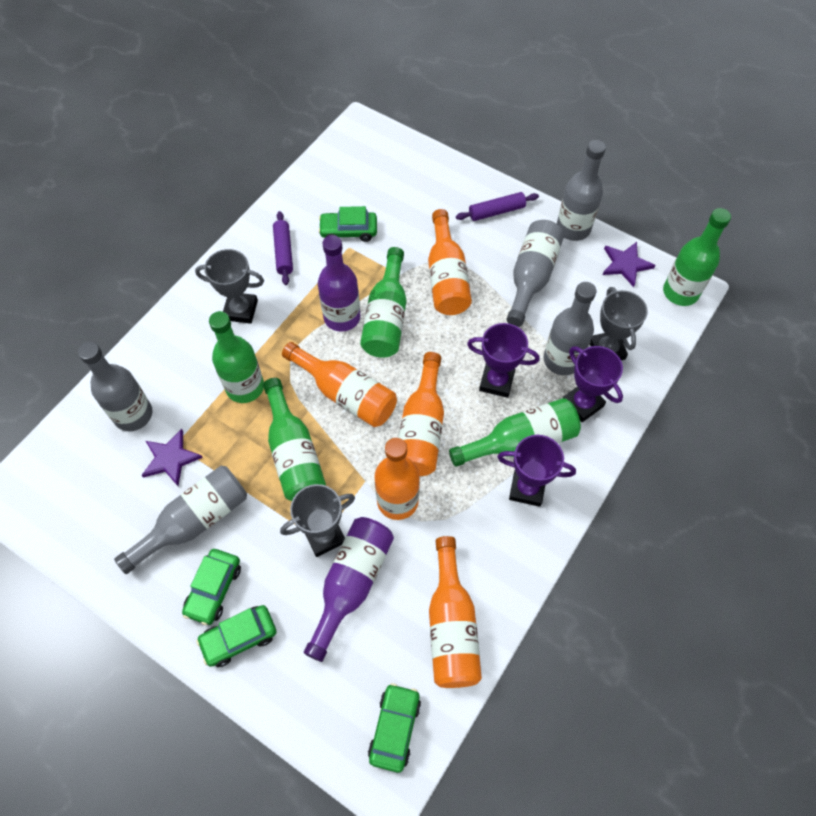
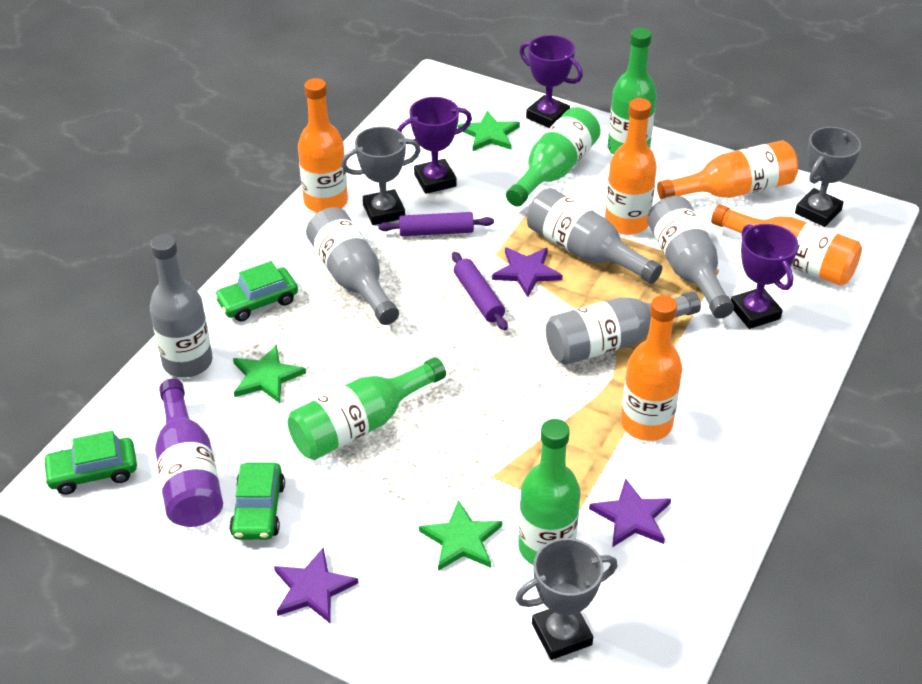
green bottle: [209,311,264,403] [263,378,326,501] [360,247,406,358] [449,398,581,467] [663,208,731,306] = 5 -> [287,357,446,460] [506,107,601,207] [518,419,581,565] [608,28,657,155] = 4
green car: [182,549,241,625] [196,605,277,667] [318,206,377,242] [368,683,421,773] = 4 -> [42,431,137,495] [214,261,298,322] [229,462,285,540] = 3
green star: none = 0 -> [233,344,306,403] [419,500,502,571] [458,110,520,151] = 3
purple bottle: [304,517,394,662] [318,235,361,332] = 2 -> [155,379,223,527] = 1
purple star: [141,429,203,486] [603,242,656,287] = 2 -> [274,547,359,624] [492,247,563,297] [589,478,671,547] = 3

